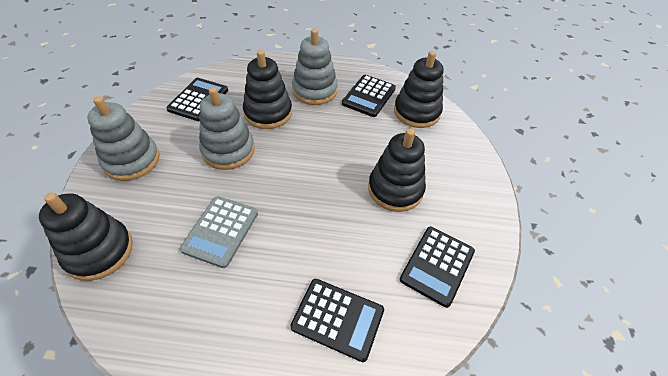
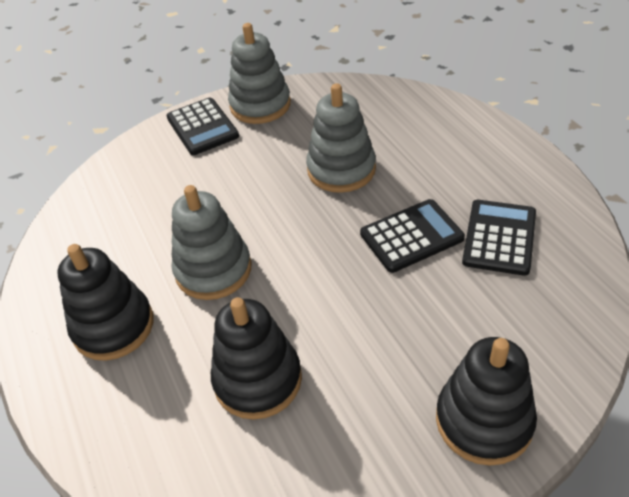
black calculator: [166,78,228,121] [290,279,384,362] [342,75,396,117] [400,227,475,308] = 4 -> [166,98,239,155] [360,199,465,273] [462,200,536,276] = 3
black stacking toy: [39,193,133,281] [243,50,292,129] [368,129,426,212] [394,51,444,128] = 4 -> [57,244,153,361] [211,297,302,420] [436,337,537,466] = 3
grey calculator: [180,196,258,268] = 1 -> none = 0

